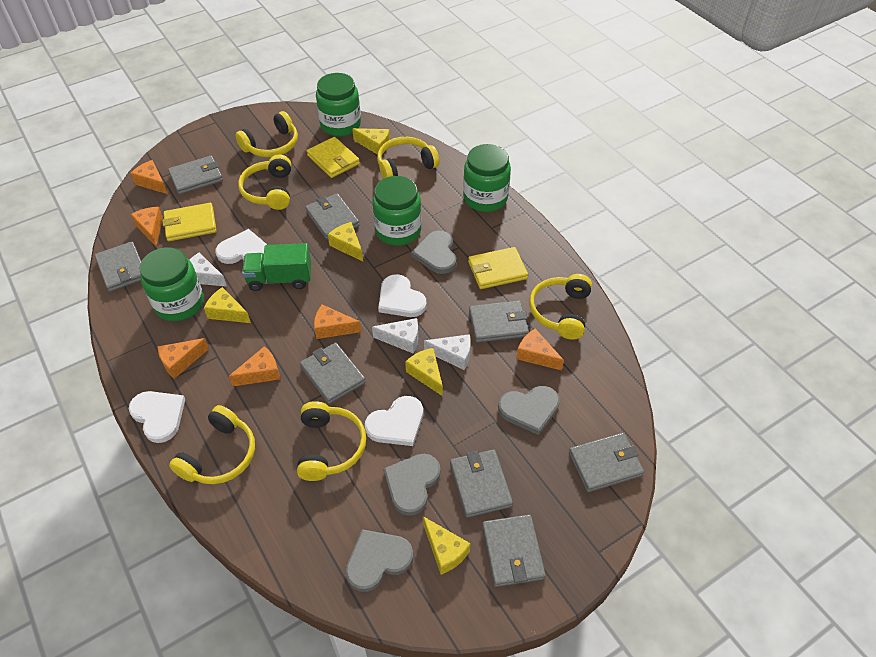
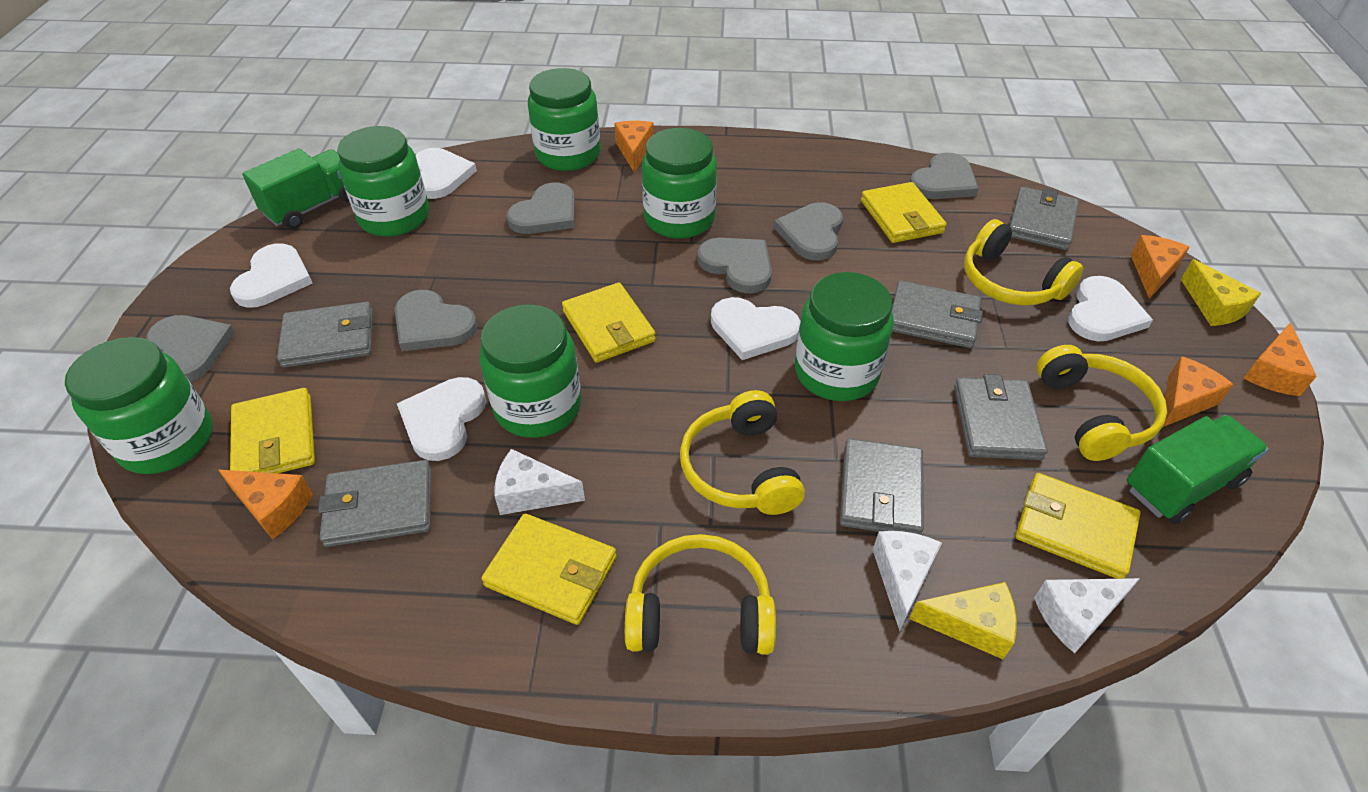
green jar: [140,247,204,321] [316,73,361,136] [372,176,422,246] [463,144,511,212] = 4 -> [65,337,213,474] [337,126,429,236] [479,305,582,438] [528,68,601,171] [642,128,717,239] [795,272,894,401] = 6
green truck: [242,243,311,291] = 1 -> [242,149,349,229] [1127,415,1269,524] = 2
grey heart: [346,529,413,592] [383,454,441,516] [411,231,456,274] [498,386,560,435] = 4 -> [146,315,235,382] [395,290,478,351] [506,182,575,234] [697,238,772,294] [774,202,843,260] [910,152,979,199] = 6
grey wallet: [95,241,141,292] [168,156,223,195] [300,342,366,404] [305,193,359,240] [450,449,513,518] [469,300,529,343] [482,515,546,587] [569,433,644,492] = 8 -> [277,302,373,368] [318,460,431,547] [840,438,924,535] [892,281,983,348] [954,374,1048,460] [1010,187,1079,250] = 6
orange cheese: [130,160,167,194] [131,207,163,246] [157,338,209,379] [229,346,280,387] [314,304,361,339] [516,329,564,370] = 6 -> [219,470,313,539] [614,121,654,172] [1131,235,1189,299] [1163,356,1234,427] [1243,323,1317,396] = 5
white heart: [129,391,185,443] [215,229,267,264] [365,396,423,446] [378,274,427,317] = 4 -> [230,243,312,308] [397,377,486,461] [416,148,477,199] [711,297,801,360] [1068,276,1153,342] = 5
yellow cheese: [204,287,251,323] [328,222,363,261] [352,128,390,154] [405,348,443,396] [423,516,471,574] = 5 -> [909,582,1017,659] [1181,259,1261,326] = 2
yellow headphones: [169,405,255,484] [236,111,298,157] [238,154,291,210] [297,401,366,481] [377,137,439,179] [529,274,592,340] = 6 -> [625,534,776,655] [680,390,805,515] [964,219,1083,305] [1037,345,1167,461] = 4
yellow wallet: [162,203,216,241] [307,137,360,178] [468,247,528,289] = 3 -> [230,388,315,473] [481,513,616,625] [562,283,656,363] [861,182,947,243] [1015,473,1140,579] = 5

